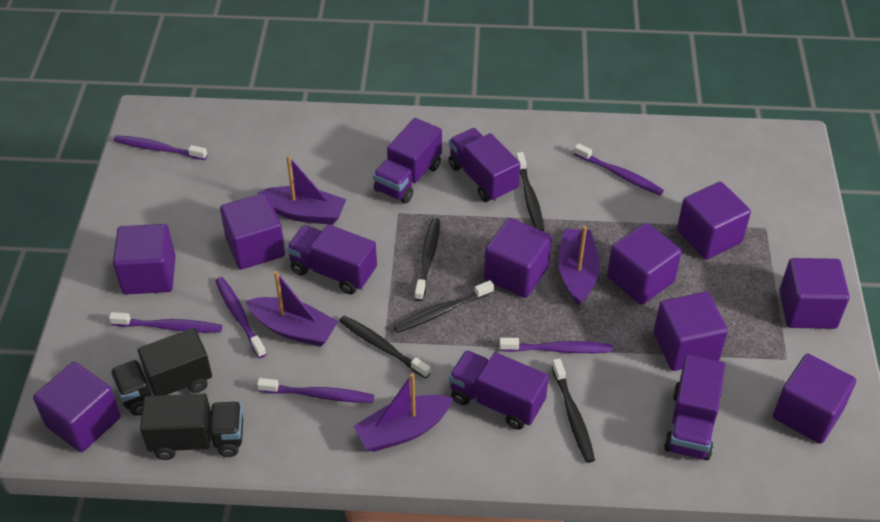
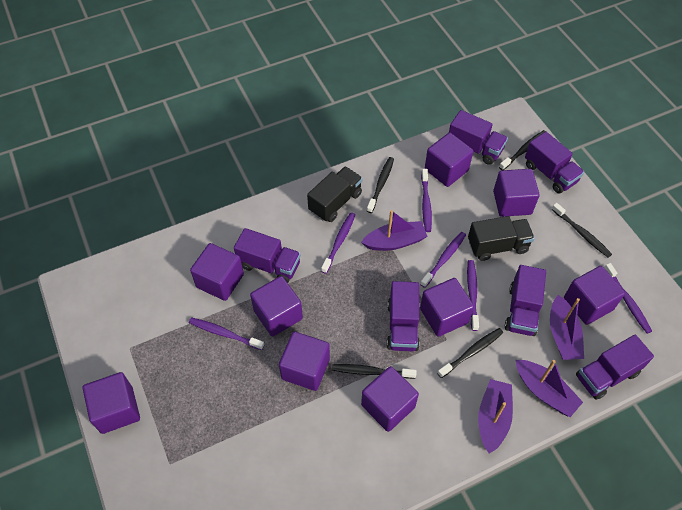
purple truck: [286,224,377,294] [373,118,442,204] [449,128,520,202] [449,350,549,429] [664,354,725,461] = 5 -> [234,228,301,283] [387,281,420,351] [449,110,508,165] [505,265,546,336] [525,132,584,194] [576,335,654,400] = 6

